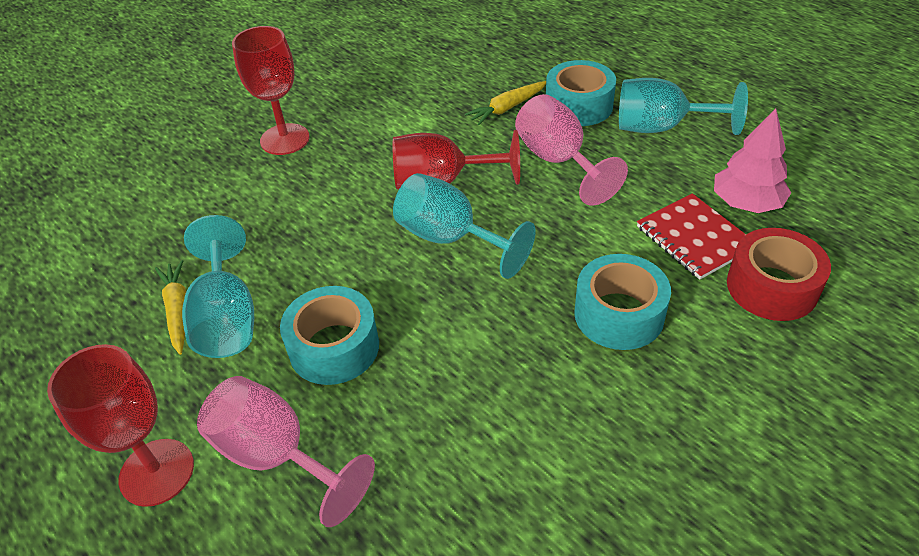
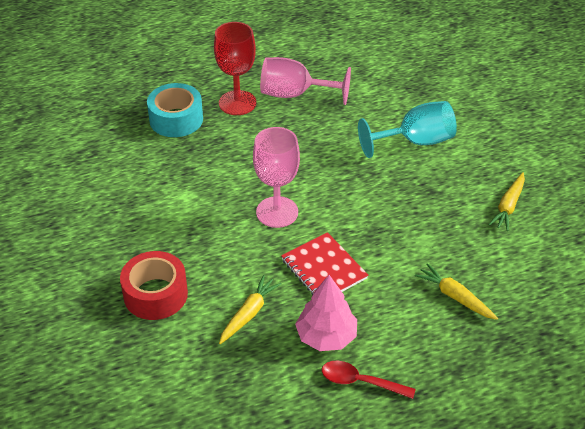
red goblet: [47,344,194,507] [232,26,310,155] [393,130,520,189] = 3 -> [214,22,256,115] = 1
red spoon: none = 0 -> [322,361,416,399] = 1
turquoise goblet: [182,215,254,358] [393,173,536,279] [619,78,748,135] = 3 -> [358,101,457,158] = 1
turquoise tape: [280,286,379,385] [546,60,616,126] [574,254,671,350] = 3 -> [147,83,203,137] = 1
yellow carrot: [155,260,186,355] [465,81,546,125] = 2 -> [219,275,281,344] [415,263,498,320] [488,172,525,231] = 3

